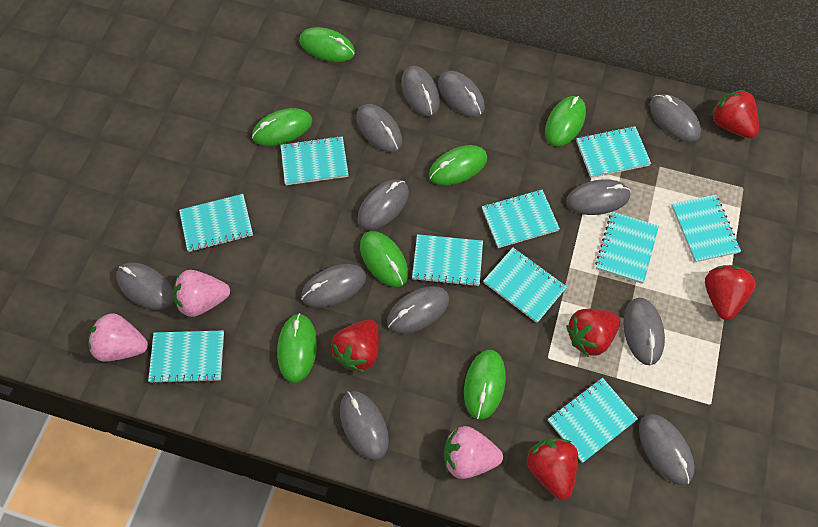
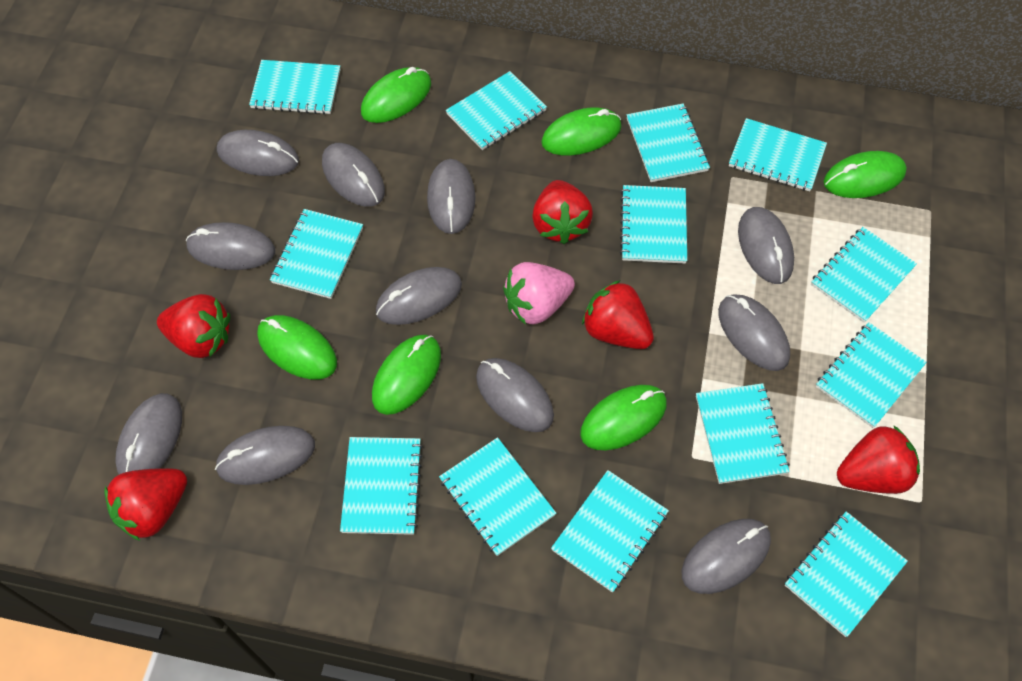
green mouse: [252,108,312,146] [277,313,317,383] [299,27,355,62] [360,231,408,287] [429,145,487,185] [464,350,506,420] [545,96,586,146] = 7 -> [257,315,337,380] [361,67,431,123] [372,335,441,415] [541,107,621,156] [580,385,667,450] [824,151,907,198] = 6
grey mouse: [116,263,174,310] [301,264,366,308] [340,391,389,460] [356,104,402,152] [357,180,409,230] [387,286,449,334] [401,66,440,116] [438,71,485,117] [566,179,631,215] [623,298,665,365] [639,414,694,485] [650,94,701,142] = 12 -> [115,393,182,474] [186,222,275,270] [215,426,315,485] [217,130,299,176] [322,143,385,207] [376,267,462,325] [427,159,475,234] [476,358,554,432] [682,519,771,594] [718,294,790,371] [738,207,794,284] = 11
pink strawberry: [88,313,148,361] [173,270,230,317] [444,426,503,479] = 3 -> [503,262,575,325] = 1
turquoise notebook: [148,330,224,384] [179,194,253,252] [281,136,348,185] [412,234,483,287] [482,190,560,248] [483,247,567,323] [548,378,638,463] [576,126,651,178] [595,212,659,284] [671,195,741,262] = 10 -> [249,60,340,115] [270,209,363,299] [340,437,423,535] [439,437,556,556] [446,71,547,150] [551,470,669,592] [620,185,687,264] [627,103,710,182] [696,383,790,484] [729,118,827,191] [785,511,908,637] [811,227,917,323] [816,322,927,428] = 13

